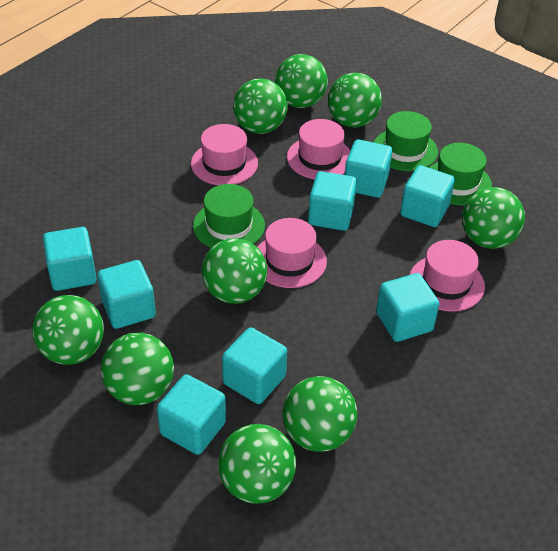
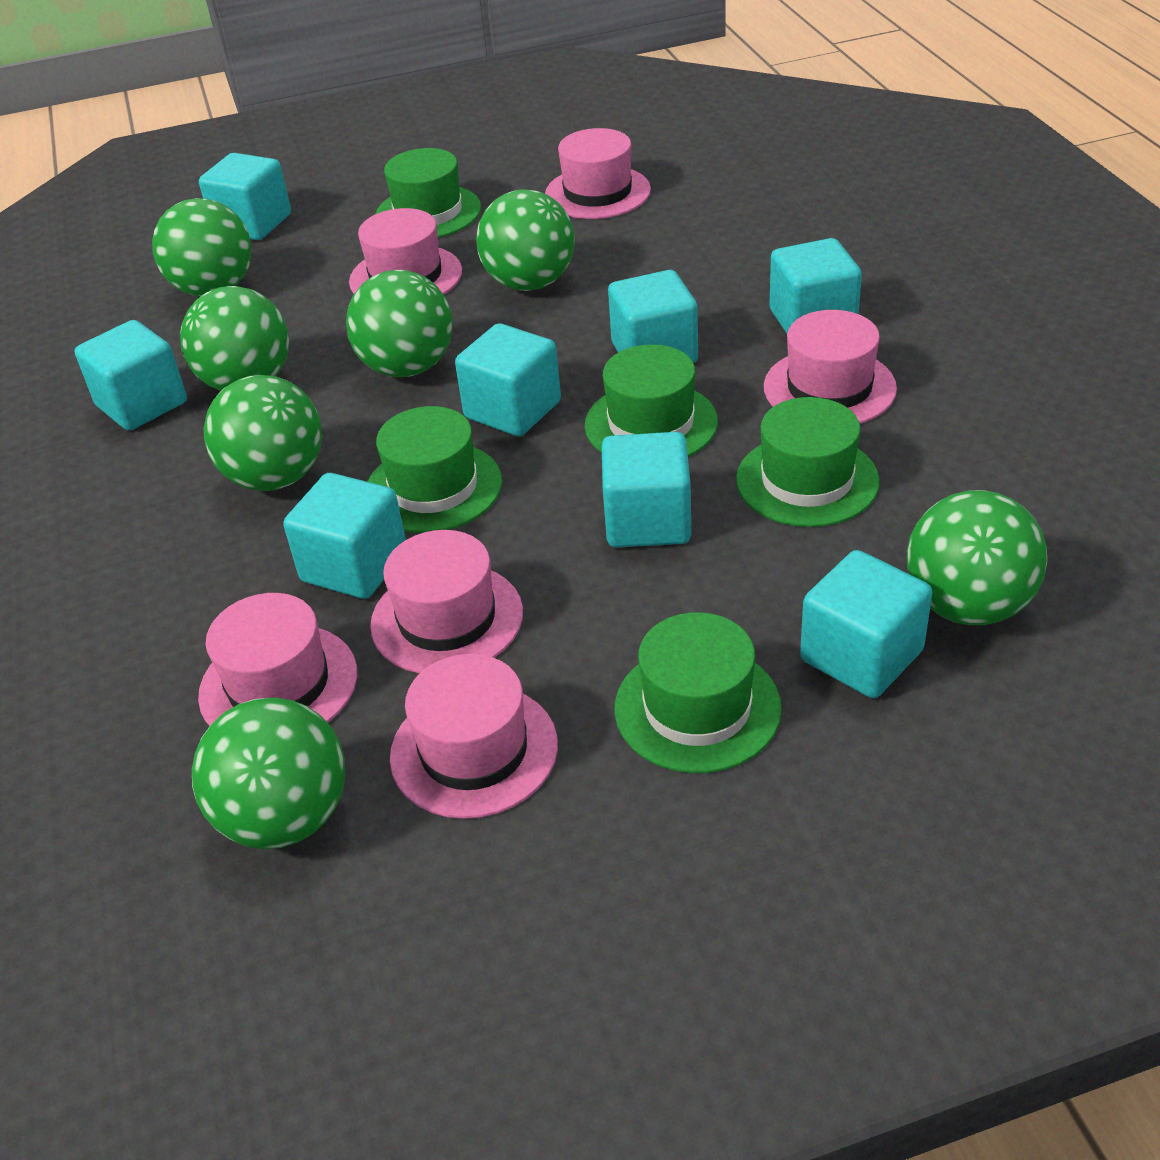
green ball: [32,295,104,365] [101,333,174,405] [202,238,267,304] [218,424,296,504] [233,78,288,134] [275,54,328,108] [282,376,357,452] [328,73,382,127] [462,187,525,249] = 9 -> [152,198,251,297] [180,286,289,391] [192,697,345,849] [204,375,322,491] [346,270,453,377] [476,189,575,291] [907,490,1047,625] = 7
green hat: [193,184,265,248] [373,111,438,171] [429,143,492,205] = 3 -> [367,406,502,533] [376,148,481,238] [585,344,718,457] [614,612,782,773] [736,397,880,527] = 5
pink hat: [191,124,258,185] [257,218,327,288] [287,119,350,179] [410,240,485,312] = 4 -> [198,593,357,726] [349,208,462,295] [370,530,523,674] [390,654,558,819] [545,128,651,219] [764,310,897,424] = 6

